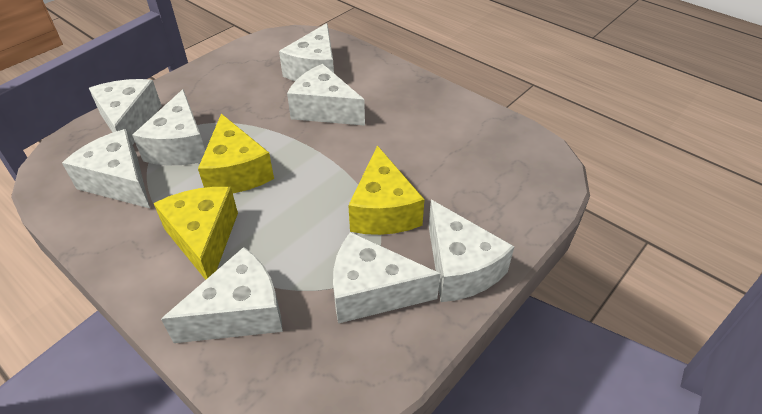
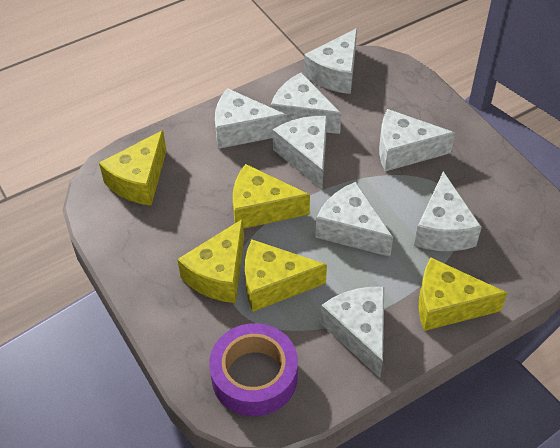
purple tape: none = 0 -> [209,323,298,416] = 1
yellow cheese: [154,187,238,280] [198,114,274,193] [348,145,425,235] = 3 -> [99,130,167,206] [177,219,244,303] [233,164,310,228] [245,240,327,312] [419,257,507,331] = 5

